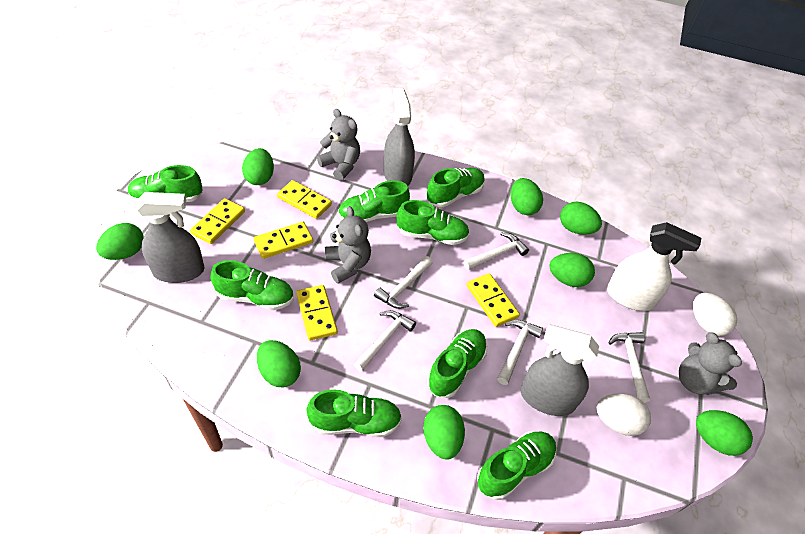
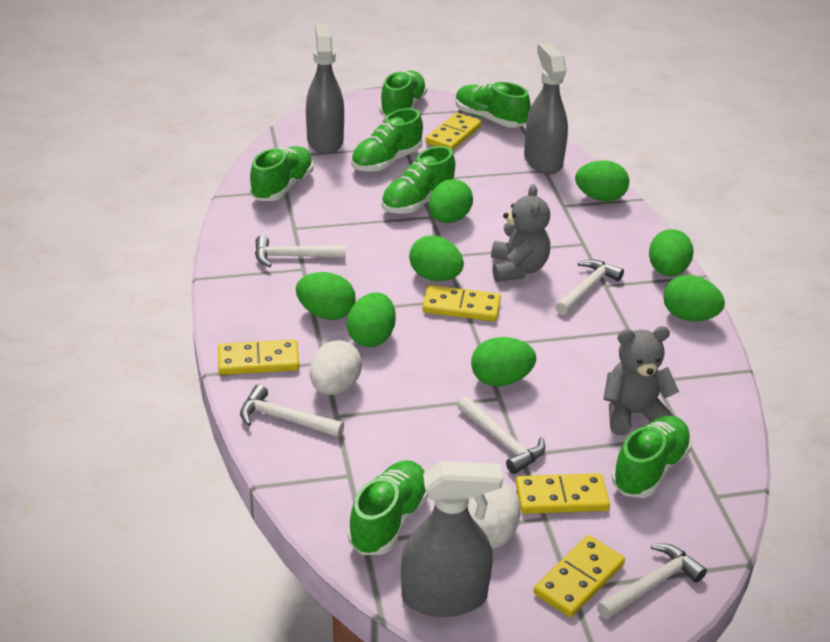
green shoe: [127,165,203,202] [210,260,294,310] [306,389,402,437] [338,180,410,222] [397,200,470,245] [427,168,485,207] [427,329,487,398] [477,431,556,500] = 8 -> [250,146,313,201] [348,460,428,555] [351,108,423,172] [379,71,427,117] [381,146,455,214] [455,82,531,128] [611,416,692,498] = 7
grey teddy bear: [317,109,360,181] [325,206,371,283] [679,332,742,395] = 3 -> [491,184,550,282] [603,326,679,435] = 2
white spray bottle: [607,222,701,311] = 1 -> none = 0

